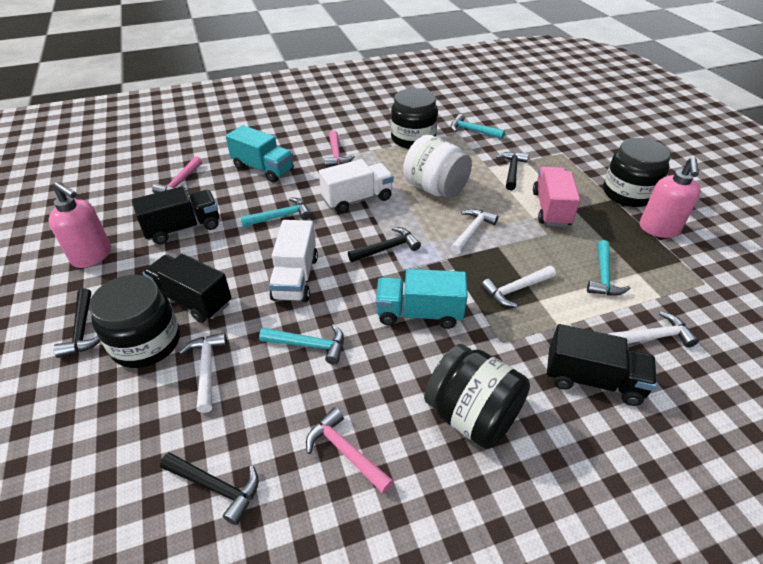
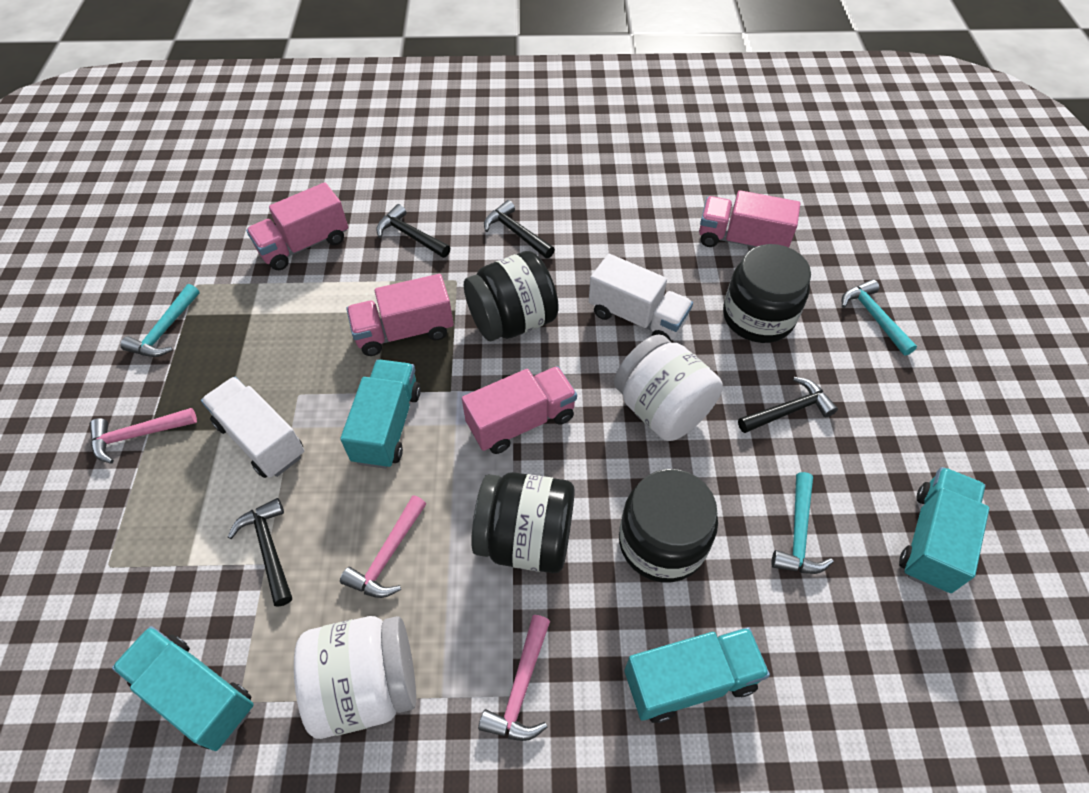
black truck: [132,186,219,244] [143,254,232,323] [547,324,657,406] = 3 -> none = 0
pink soap dispenser: [48,182,111,268] [640,157,701,238] = 2 -> none = 0
pink truck: [533,167,580,227] = 1 -> [246,182,348,270] [346,274,453,356] [462,366,577,454] [699,190,800,247] = 4
turquoise hammer: [241,197,311,227] [259,324,344,365] [450,114,505,139] [587,240,630,296] = 4 -> [120,284,200,357] [771,472,833,574] [842,279,917,356] = 3
turquoise truck: [226,125,294,183] [376,269,468,329] = 2 -> [112,626,254,751] [340,360,421,469] [625,627,770,723] [899,467,989,593] = 4
white hammer: [179,333,227,413] [450,209,498,255] [481,266,556,307] [608,311,699,348] = 4 -> none = 0
white jar: [403,135,472,199] = 1 -> [294,616,416,739] [614,334,723,441] = 2

